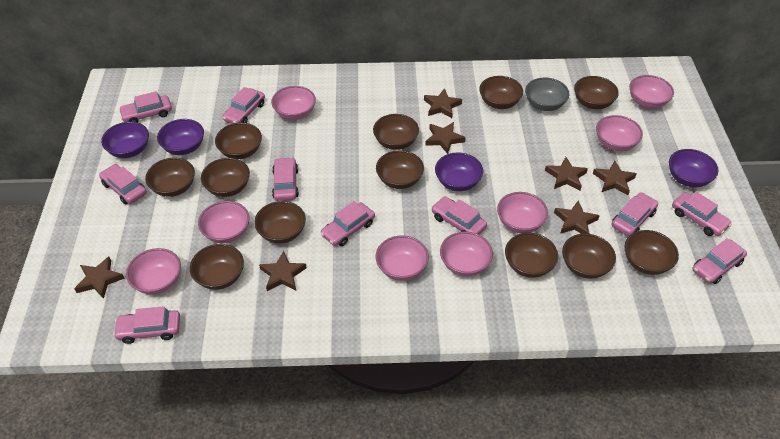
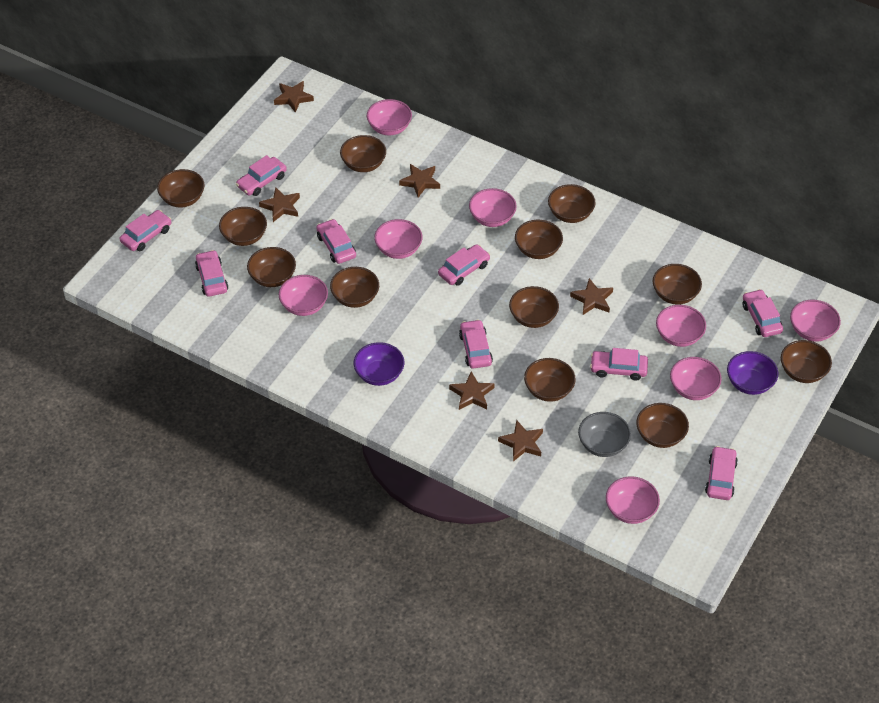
brown star: [74,257,125,299] [259,251,307,291] [424,88,462,118] [425,122,466,154] [545,157,588,191] [554,200,600,234] [593,161,637,195] = 7 -> [259,187,300,222] [274,81,314,113] [399,164,440,197] [449,371,495,410] [498,420,543,462] [570,278,613,315] = 6
pink car: [99,164,147,205] [113,306,180,344] [119,91,172,123] [222,87,265,124] [272,157,299,201] [320,201,375,246] [432,196,487,235] [612,192,658,236] [672,191,732,236] [692,238,747,284] = 10 -> [119,210,171,251] [195,250,228,297] [236,155,287,196] [316,219,356,264] [438,244,490,286] [459,319,493,368] [590,348,648,381] [705,446,738,500] [742,289,783,337] = 9
purple bowl: [101,122,149,158] [157,119,204,155] [435,152,483,191] [669,149,718,187] = 4 -> [354,342,404,386] [727,351,778,395] = 2

